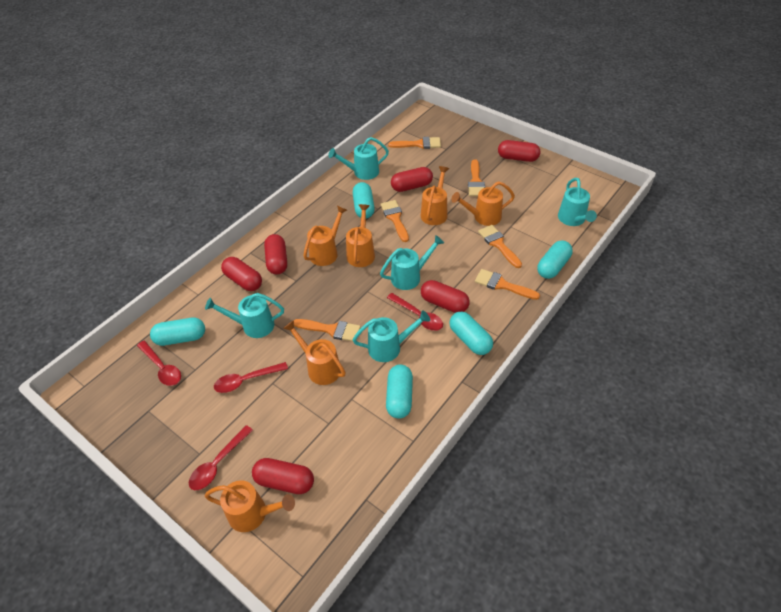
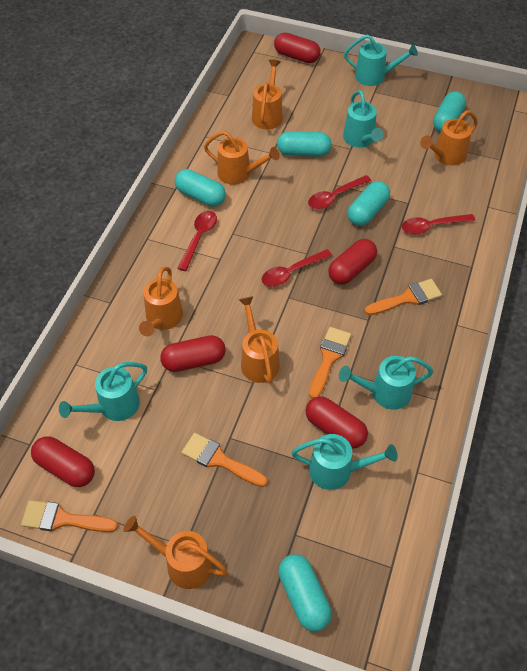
orange brush: [294,319,361,342] [380,200,409,242] [388,137,441,149] [468,159,485,196] [475,269,540,300] [478,225,522,268] = 6 -> [21,500,118,532] [181,433,268,487] [309,327,351,399] [365,279,442,315] = 4
red capsule: [221,257,262,291] [252,458,314,494] [264,234,287,275] [391,167,433,192] [421,280,470,313] [498,140,540,162] = 6 -> [31,436,95,487] [160,335,226,372] [274,33,321,63] [305,396,368,449] [328,239,377,285] = 5

